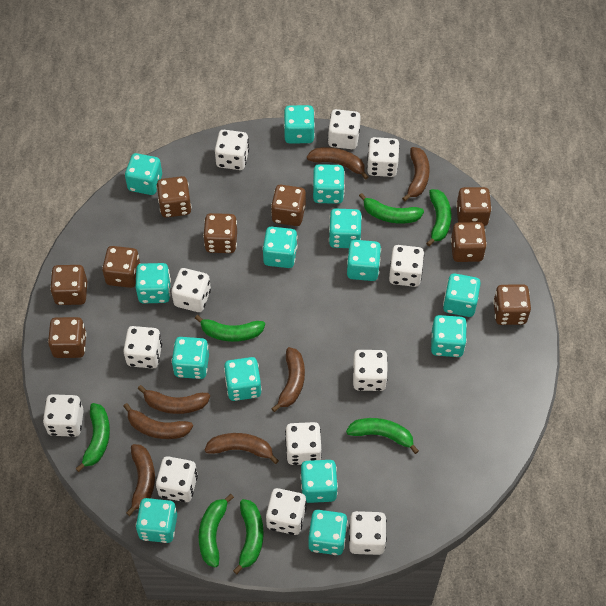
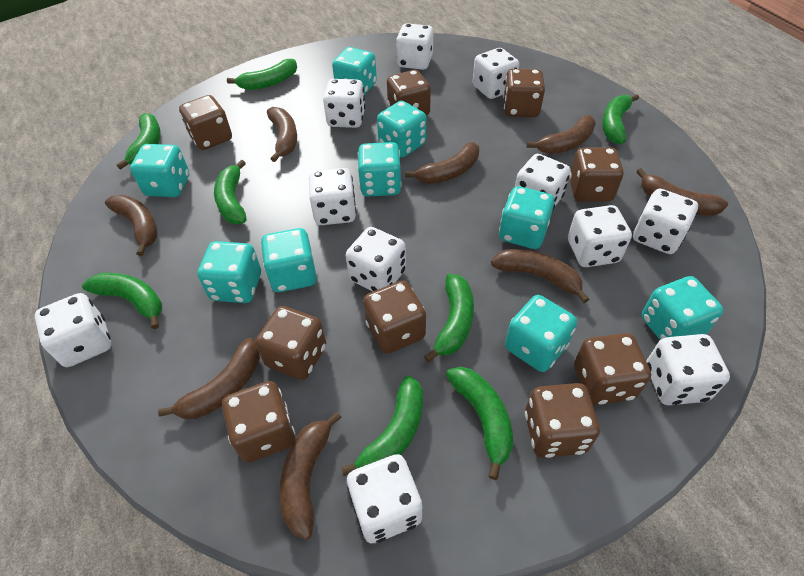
brown banana: [123,403,193,439] [126,444,155,516] [138,385,210,414] [205,433,279,464] [271,347,305,412] [307,147,368,180] [402,147,430,202] = 7 -> [105,195,158,256] [158,337,260,419] [267,107,297,162] [280,412,342,540] [405,142,479,184] [491,249,590,303] [526,115,596,154] [636,168,728,216] = 8
green banana: [75,403,110,472] [195,315,265,342] [199,494,234,567] [233,499,264,574] [346,418,419,454] [359,193,424,224] [426,189,451,246] = 7 -> [82,273,162,329] [116,113,161,170] [214,160,247,224] [227,59,297,90] [341,376,423,476] [424,274,474,362] [446,367,513,480] [602,94,639,144] = 8
turquoise dice: [125,153,162,195] [135,263,171,304] [136,498,177,543] [171,337,209,379] [224,357,262,401] [262,227,298,268] [284,105,315,144] [300,460,338,503] [308,510,348,555] [313,164,345,204] [329,209,362,248] [347,240,381,281] [431,315,467,357] [443,273,481,317] = 14 -> [130,144,189,197] [198,241,261,303] [261,228,317,292] [332,47,377,95] [358,142,402,197] [377,101,426,157] [499,186,555,249] [505,295,577,372] [641,276,723,340] = 9
white dice: [43,394,84,437] [123,326,162,368] [156,456,198,502] [171,268,211,312] [215,130,249,170] [266,488,306,535] [285,422,322,465] [328,109,361,149] [349,511,387,555] [353,350,388,391] [367,137,400,177] [389,245,424,287] = 12 -> [35,293,111,367] [309,168,356,225] [323,79,365,128] [346,227,406,291] [347,454,422,543] [396,23,433,70] [473,48,519,99] [515,154,570,209] [568,205,632,267] [633,189,698,254] [646,334,730,405] = 11

